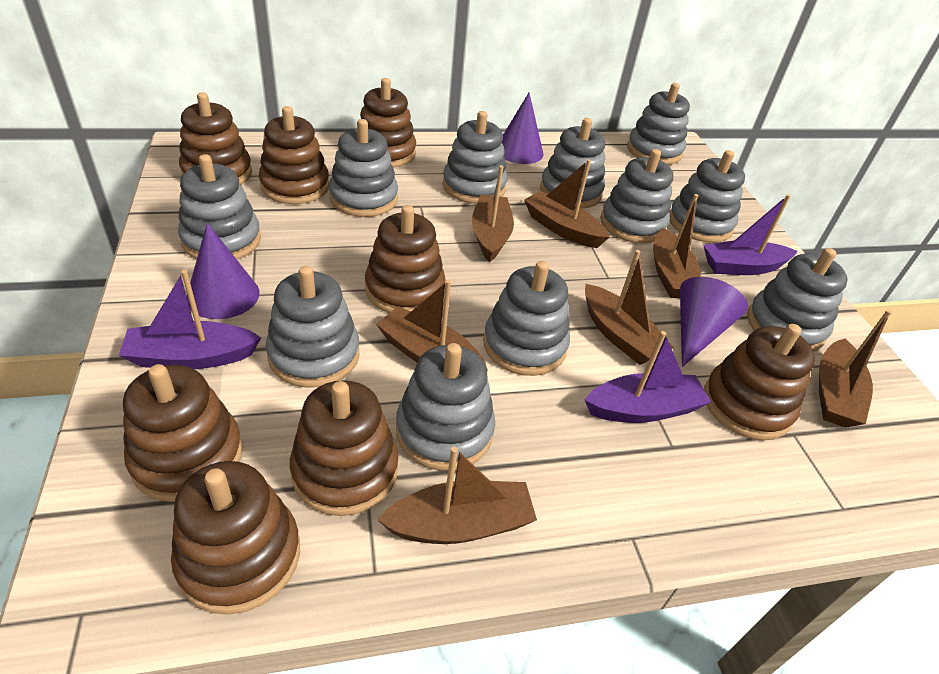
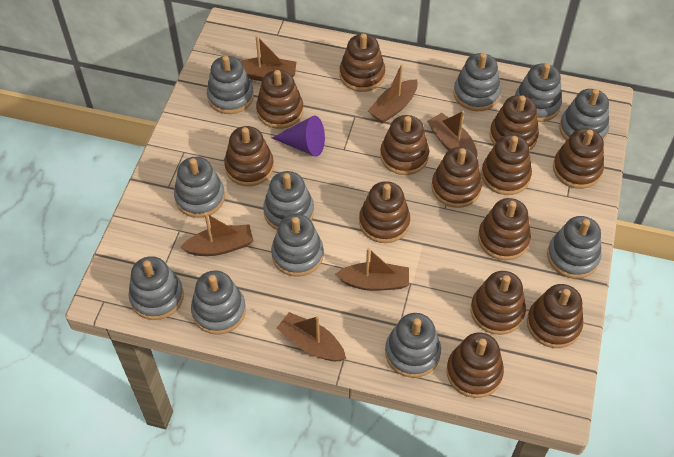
brown boat: [376,280,488,371] [377,446,537,544] [472,165,514,262] [524,159,610,248] [585,250,674,365] [653,194,701,298] [819,310,892,428] = 7 -> [180,213,253,256] [241,36,296,81] [277,312,346,361] [335,248,409,291] [368,64,418,123] [427,111,478,156] = 6
brown stacking toy: [123,364,243,502] [171,461,300,615] [179,92,252,185] [259,106,329,204] [290,380,398,516] [360,78,416,168] [365,205,446,313] [704,324,815,440] = 8 -> [224,126,274,186] [256,70,303,129] [340,33,385,92] [359,181,410,243] [380,115,429,175] [431,147,482,208] [446,332,504,398] [470,271,526,335] [478,198,531,260] [481,135,532,195] [490,95,539,150] [527,284,583,348] [553,128,604,189] = 13
purple boat: [119,270,261,369] [585,331,711,423] [703,195,798,275] = 3 -> none = 0
purple cone: [187,223,260,319] [502,93,543,164] [680,277,748,367] = 3 -> [272,115,325,157] = 1

